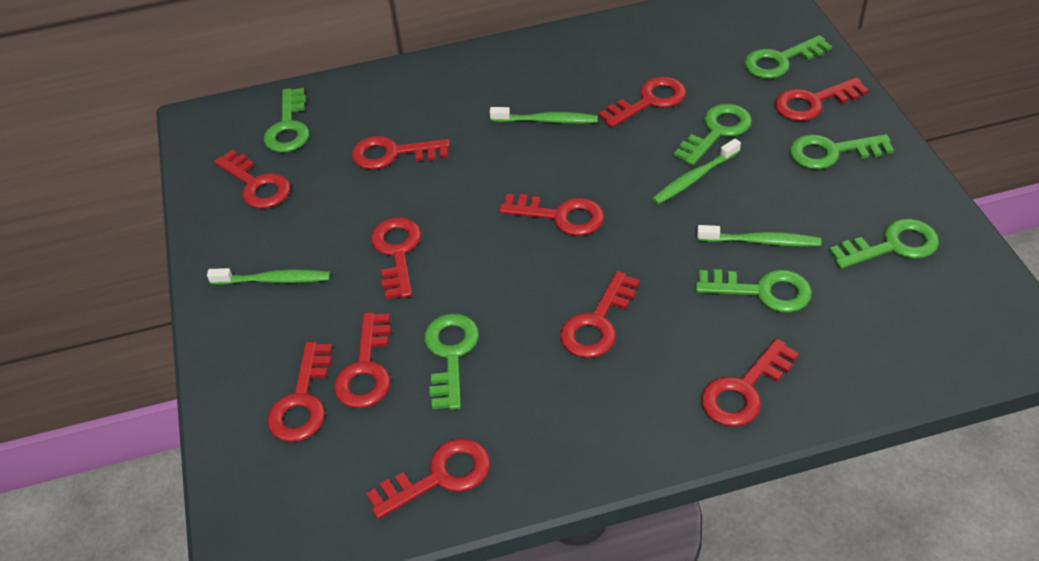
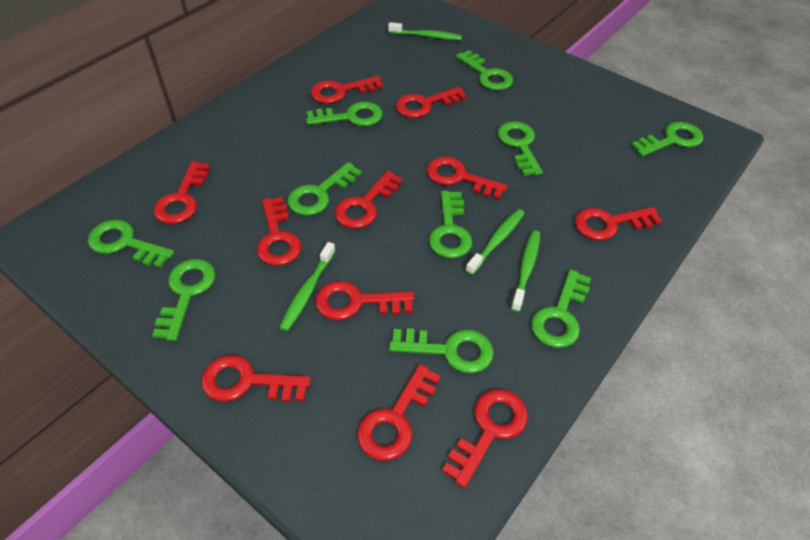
green key: [264,88,309,152] [424,313,479,410] [674,104,752,166] [696,269,812,313] [744,35,832,79] [789,134,894,169] [829,219,939,269] = 7 -> [88,220,174,268] [152,259,216,341] [288,162,362,216] [306,102,383,126] [389,328,494,373] [429,191,472,258] [456,50,513,90] [498,121,543,176] [531,269,591,348] [631,122,703,156] = 10

